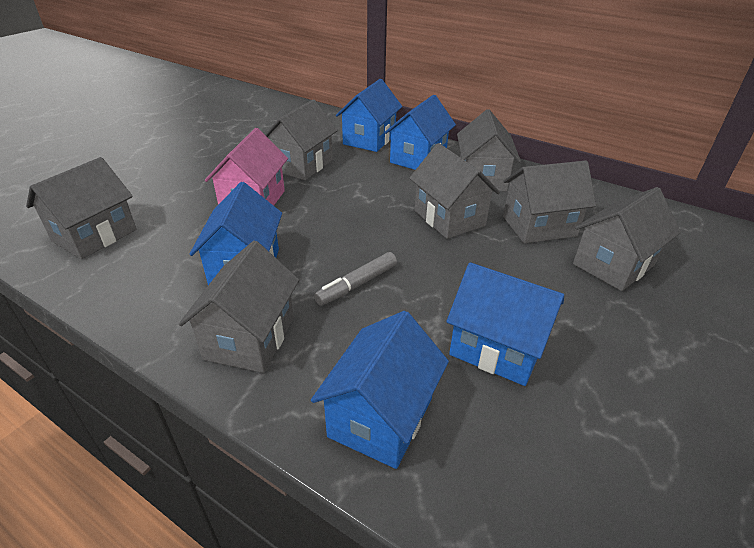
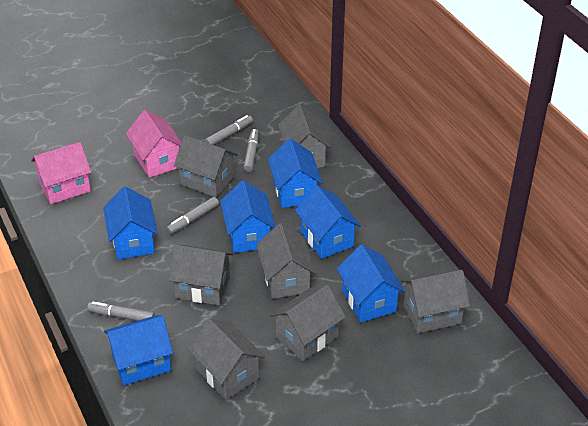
blue house: [190,182,282,285] [311,311,449,469] [336,79,402,152] [384,95,456,170] [446,263,564,386] = 5 -> [103,186,158,260] [104,315,174,385] [220,181,276,253] [268,139,322,208] [295,185,361,259] [337,245,405,322] = 6
grey marker: [314,252,397,306] = 1 -> [87,302,155,321] [166,197,219,234] [205,115,253,145] [243,129,259,172] = 4
pink house: [205,128,288,206] = 1 -> [31,142,91,204] [126,110,182,178] = 2

